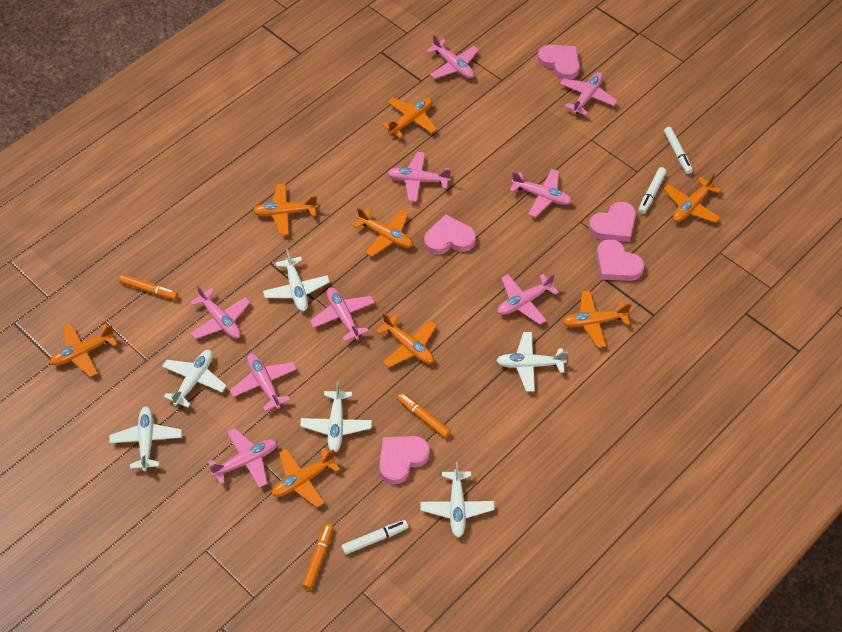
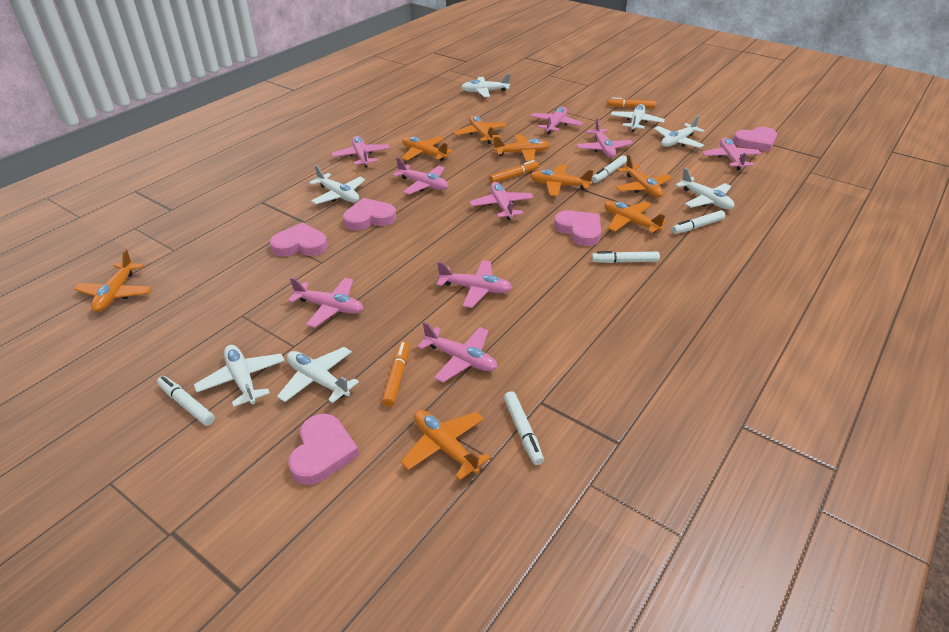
white marker: [341,520,408,555] [638,167,667,214] [664,127,693,174] = 3 -> [157,376,215,426] [504,391,544,465] [591,251,660,263] [592,155,627,183] [672,210,726,234] = 5
white plane: [109,406,182,471] [162,350,227,408] [263,249,330,311] [300,382,372,453] [420,462,495,538] [496,332,568,391] = 6 -> [194,345,285,407] [277,347,359,403] [309,165,365,204] [461,74,510,97] [611,104,665,132] [654,115,705,148] [675,168,734,209] = 7

